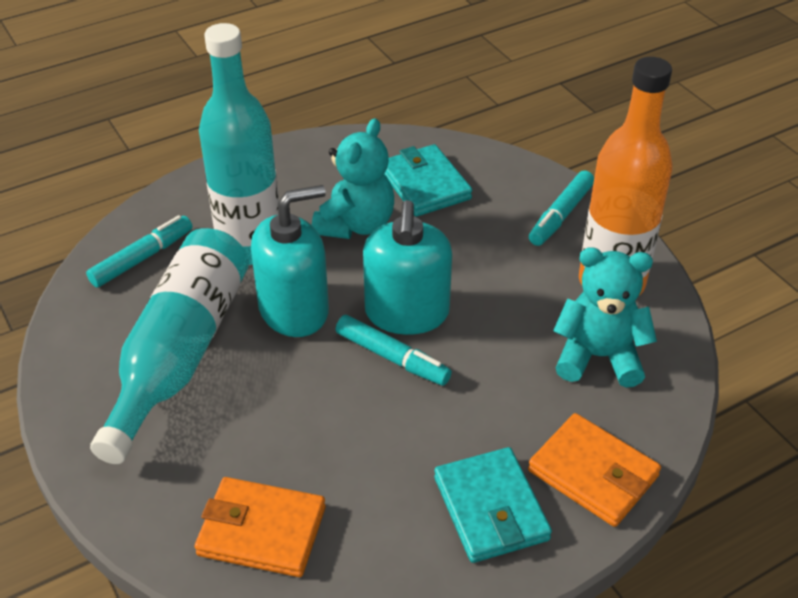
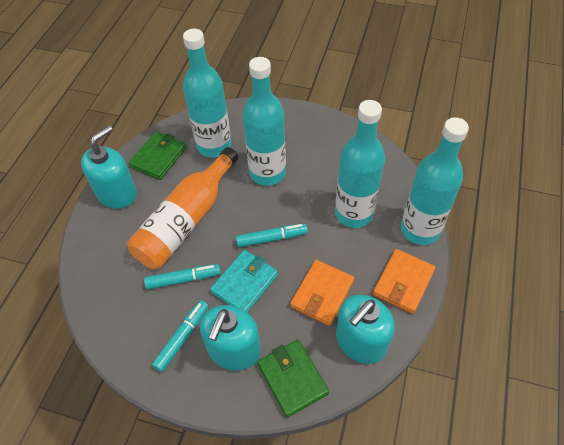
green wallet: none = 0 -> [129,131,187,180] [258,340,329,418] = 2
turquoise bottle: [90,228,249,464] [199,23,279,265] = 2 -> [183,29,232,157] [243,57,286,186] [335,100,385,228] [401,117,469,245] = 4
turquoise soap dispenser: [251,185,329,337] [363,200,452,335] = 2 -> [81,125,137,209] [200,305,261,371] [336,295,395,364] = 3
turquoise teddy bear: [312,118,394,239] [553,247,657,388] = 2 -> none = 0
turquoise wallet: [384,144,472,217] [434,447,552,563] = 2 -> [210,250,278,312] = 1

